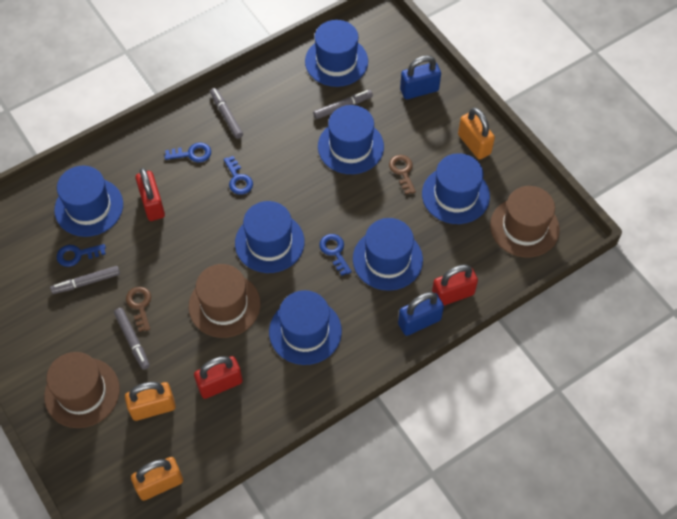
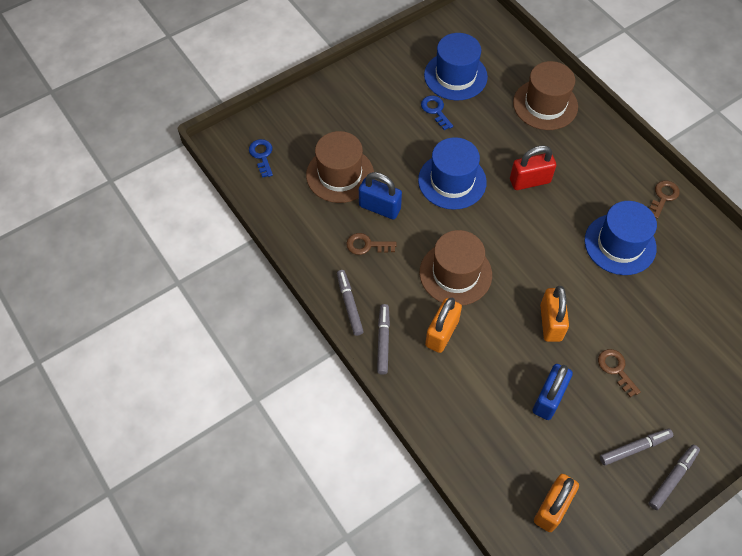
blue hat: [54,166,123,237] [235,201,305,273] [269,290,342,365] [305,20,368,87] [318,105,384,174] [353,218,423,291] [422,153,490,224] = 7 -> [418,137,487,210] [424,33,488,100] [585,201,657,275] = 3
blue key: [57,244,106,267] [165,143,211,163] [224,156,253,195] [319,234,352,276] = 4 -> [249,139,273,178] [421,96,453,130] = 2
brown key: [126,287,151,332] [389,155,416,195] = 2 -> [346,233,397,255] [598,349,641,397] [649,180,680,219] = 3
red padlock: [136,168,165,221] [194,356,243,399] [432,265,478,306] = 3 -> [510,145,556,190] = 1

